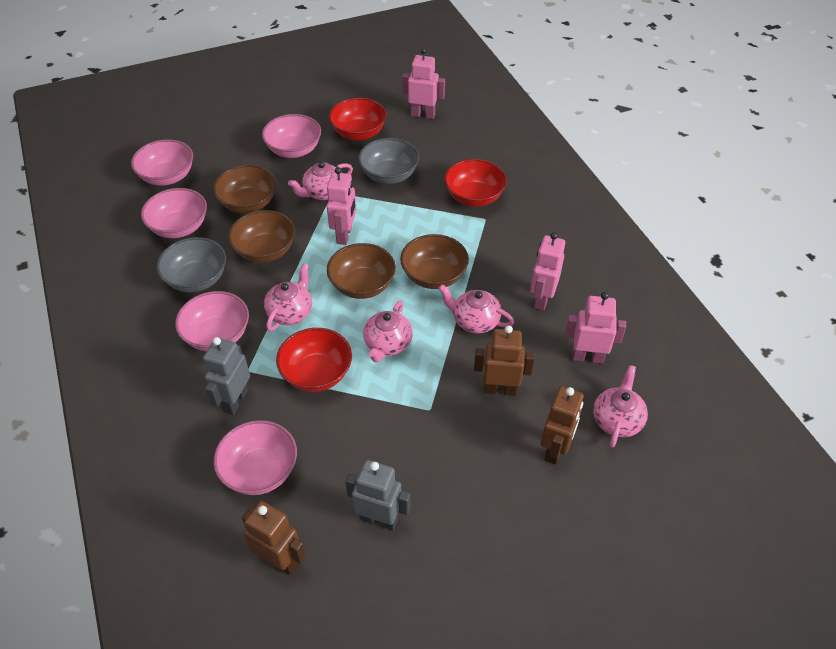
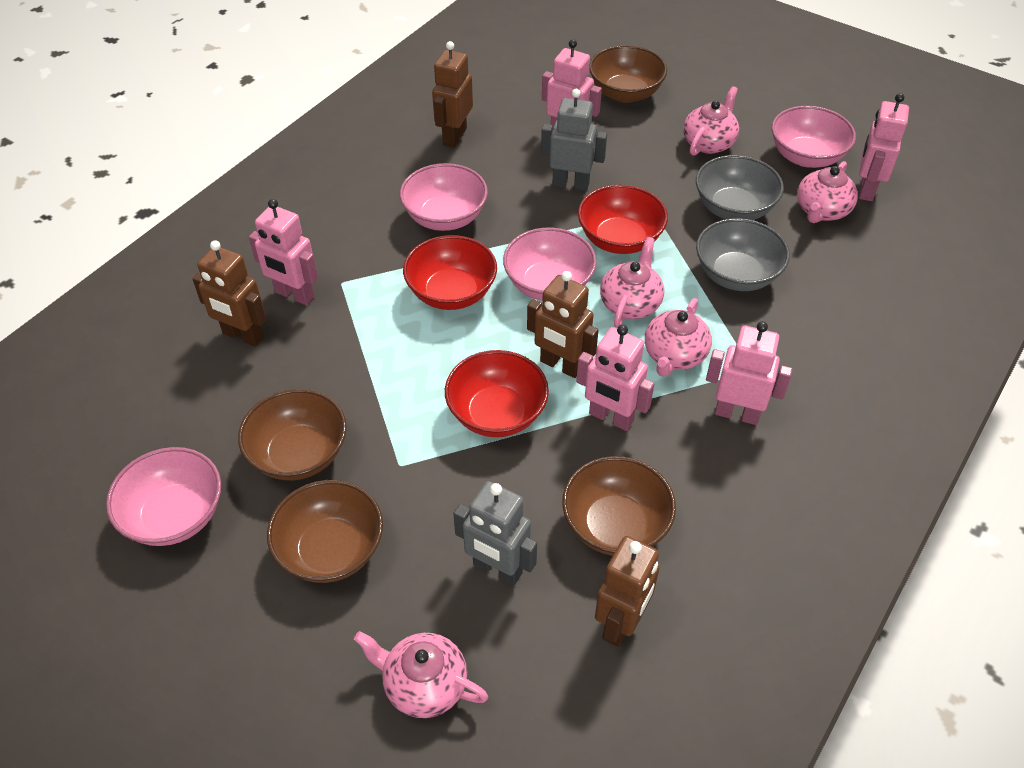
brown robot: [242,501,306,575] [474,325,535,396] [541,386,584,465] = 3 -> [192,241,266,347] [432,41,473,148] [527,271,599,378] [595,536,660,647] = 4
pink bowl: [131,139,193,186] [141,188,207,238] [175,291,249,351] [213,420,297,495] [262,114,321,158] = 5 -> [106,447,221,546] [400,163,488,231] [503,228,597,301] [772,106,856,168] = 4
pink robot: [327,167,356,245] [402,48,445,119] [530,232,565,311] [565,292,626,364] = 4 -> [249,199,318,305] [542,39,602,128] [576,325,654,431] [706,321,792,425] [859,93,909,201] = 5

